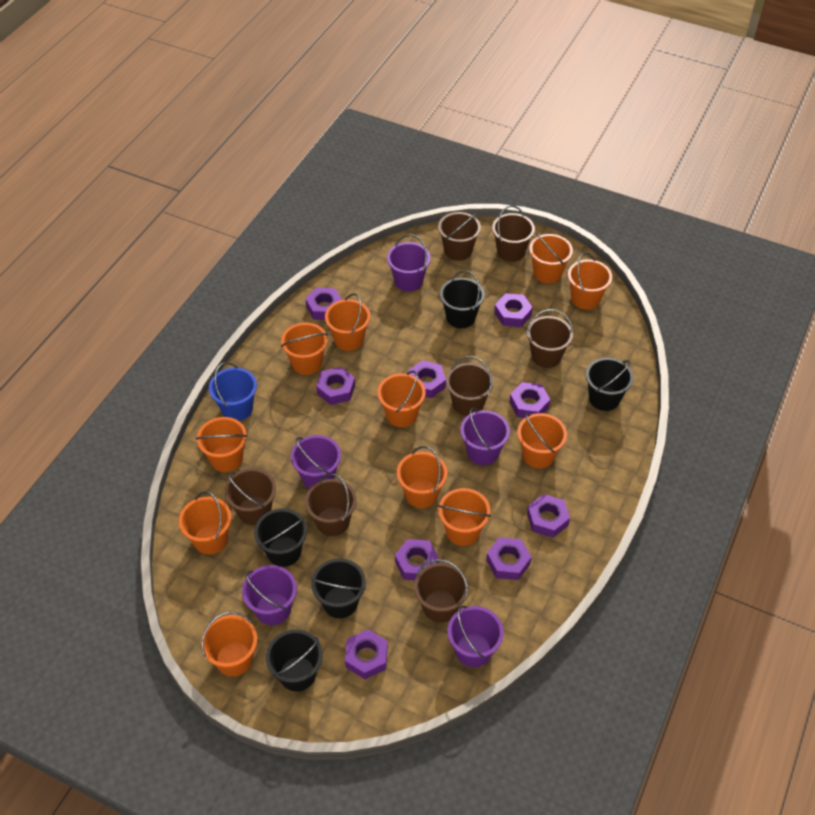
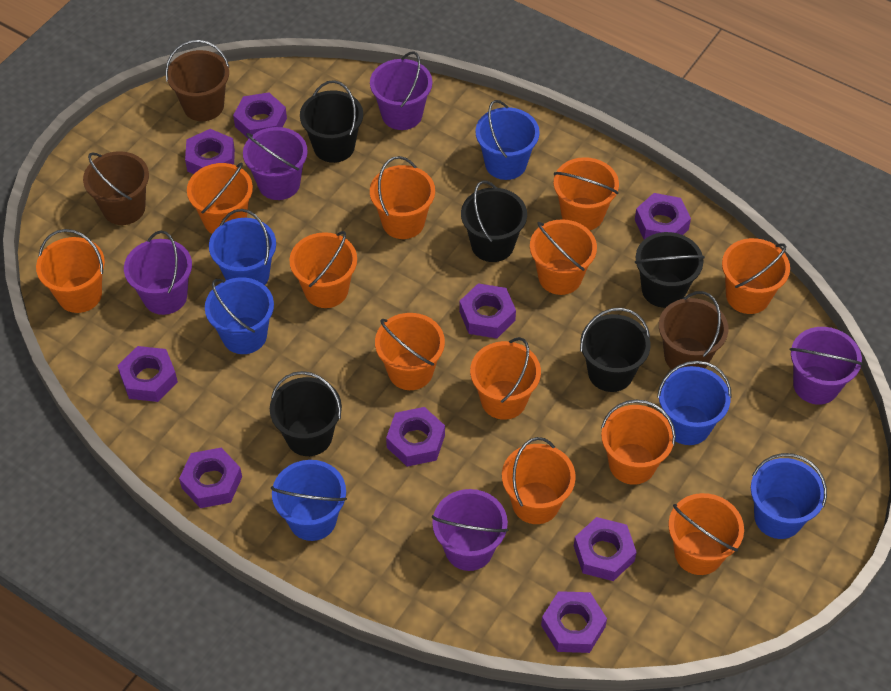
blue bucket: [209,362,257,421] = 1 -> [205,278,274,354] [209,209,276,285] [271,460,347,541] [476,100,540,180] [657,361,732,445] [751,453,827,539] = 6
brown bucket: [224,468,276,525] [305,473,357,536] [414,559,469,623] [438,212,481,261] [446,356,494,416] [492,205,535,262] [526,309,573,368] = 7 -> [83,151,149,225] [165,40,229,121] [659,291,728,369] = 3
orange bucket: [179,491,231,554] [196,417,248,472] [201,612,257,676] [281,323,328,375] [325,293,370,351] [377,370,426,427] [397,446,447,508] [438,488,491,546] [517,413,567,468] [529,233,573,283] [568,253,612,310] = 11 -> [36,229,105,313] [187,162,253,234] [290,231,357,308] [370,156,435,239] [375,313,445,390] [470,337,541,420] [502,437,576,524] [530,219,597,295] [553,157,619,230] [601,399,676,485] [668,493,744,575] [722,238,790,314] = 12

